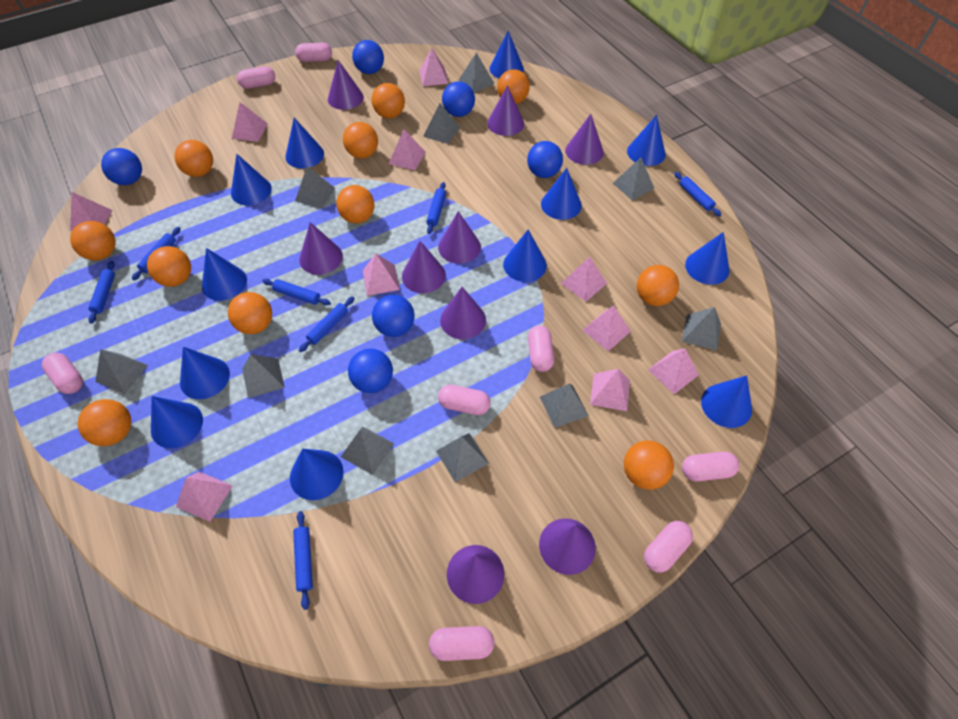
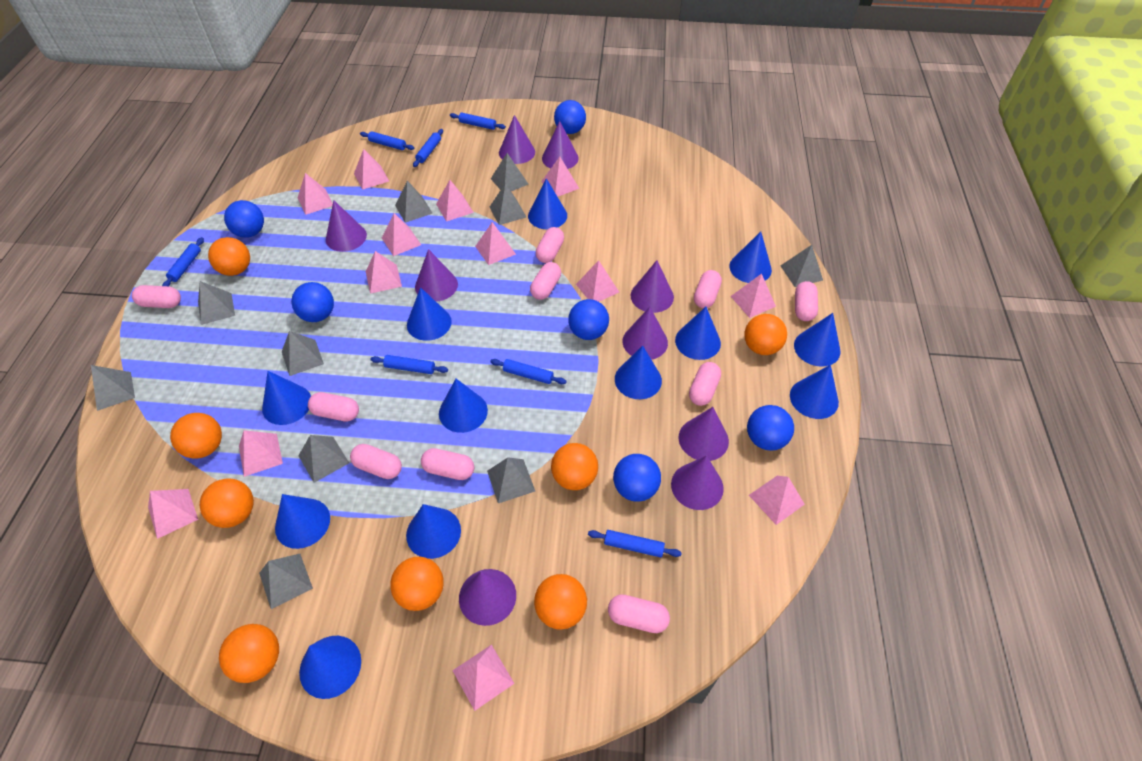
orange ball: [70,221,116,260] [77,399,132,446] [147,246,191,287] [175,140,213,177] [228,292,272,334] [336,185,375,224] [343,122,378,159] [371,83,405,118] [497,69,530,104] [624,440,674,490] [637,265,679,306] = 11 -> [170,413,222,459] [200,478,254,528] [208,237,250,276] [219,624,279,683] [390,557,444,611] [534,574,587,630] [551,443,598,490] [744,314,787,355] = 8
pink capsule: [42,353,83,394] [237,66,275,89] [295,43,332,62] [429,626,495,661] [438,385,491,415] [528,325,554,372] [644,521,693,573] [682,452,739,481] = 8 -> [132,285,181,308] [308,392,359,422] [350,444,402,479] [421,448,474,480] [530,262,561,300] [536,227,564,263] [608,594,670,633] [689,362,721,406] [694,270,722,308] [795,281,818,321] = 10
pink pyramid: [70,192,112,230] [176,472,233,522] [232,102,268,142] [363,253,400,296] [389,129,425,170] [419,48,449,86] [561,257,607,302] [582,306,631,351] [590,369,630,411] [648,348,699,394] = 10 -> [148,489,198,539] [239,430,283,477] [298,173,333,215] [354,149,389,190] [366,251,402,294] [382,213,421,256] [436,180,474,221] [452,645,515,711] [475,222,516,265] [541,157,579,197] [576,260,619,302] [731,274,776,318] [749,476,805,525] = 13

